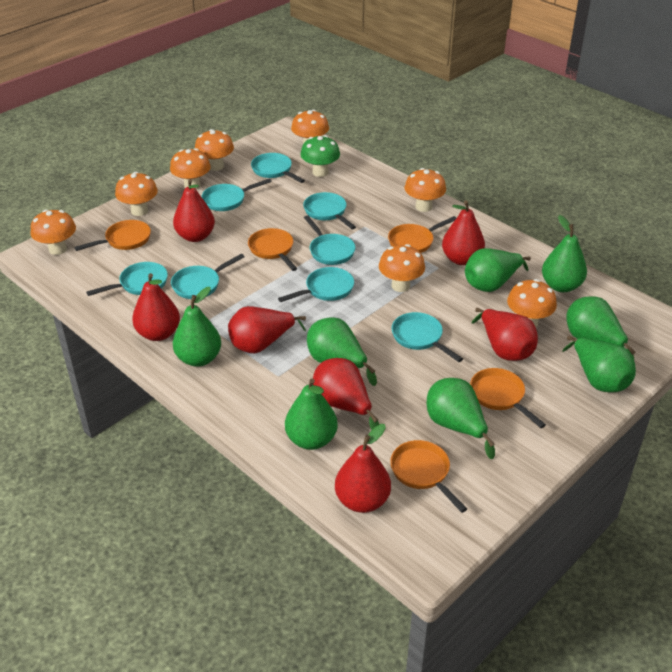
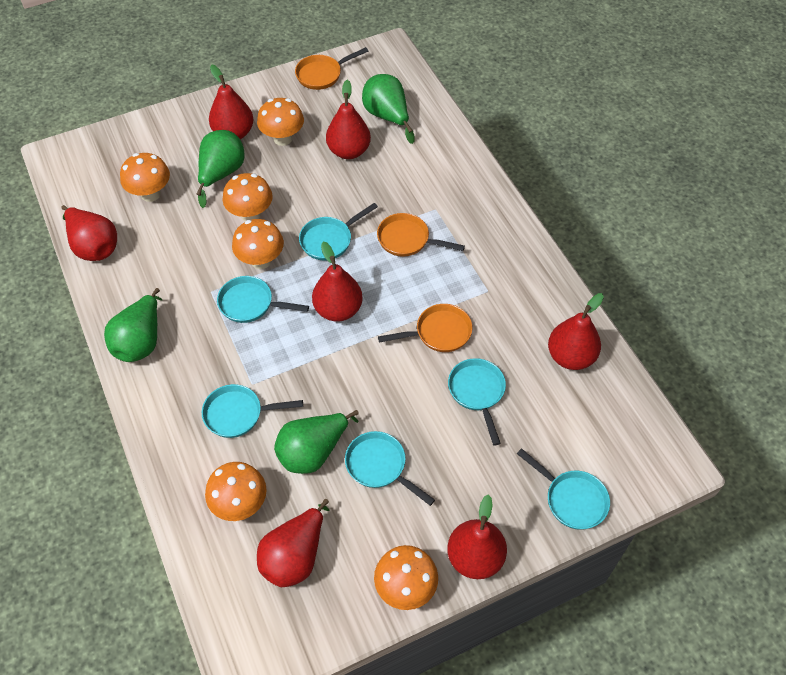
green mushroom: [301,135,340,177] = 1 -> none = 0
green pear: [173,287,221,367] [285,378,338,450] [307,317,377,386] [427,378,495,459] [465,248,531,292] [542,215,587,292] [562,336,636,392] [566,296,636,358] = 8 -> [104,288,163,362] [196,130,245,208] [274,410,359,474] [362,74,415,144] = 4
orange mushroom: [31,210,76,255] [115,172,158,216] [170,148,211,190] [195,129,234,171] [291,110,329,144] [379,244,425,292] [404,168,446,212] [507,279,557,327] = 8 -> [120,153,170,202] [205,462,267,521] [223,173,273,221] [232,219,284,269] [257,98,304,146] [374,545,438,610] = 6
orange pan: [74,220,151,251] [248,228,298,271] [388,216,456,253] [390,440,467,513] [470,368,546,428] = 5 -> [295,47,368,90] [377,213,465,256] [378,304,473,352] = 3
turquoise pan: [86,262,168,296] [171,254,244,299] [202,178,272,211] [251,153,305,183] [278,267,354,302] [303,192,356,230] [304,215,356,265] [392,312,463,362] = 8 -> [202,384,303,438] [217,276,309,323] [299,203,378,261] [345,431,435,506] [448,358,506,445] [517,448,610,530] = 6

